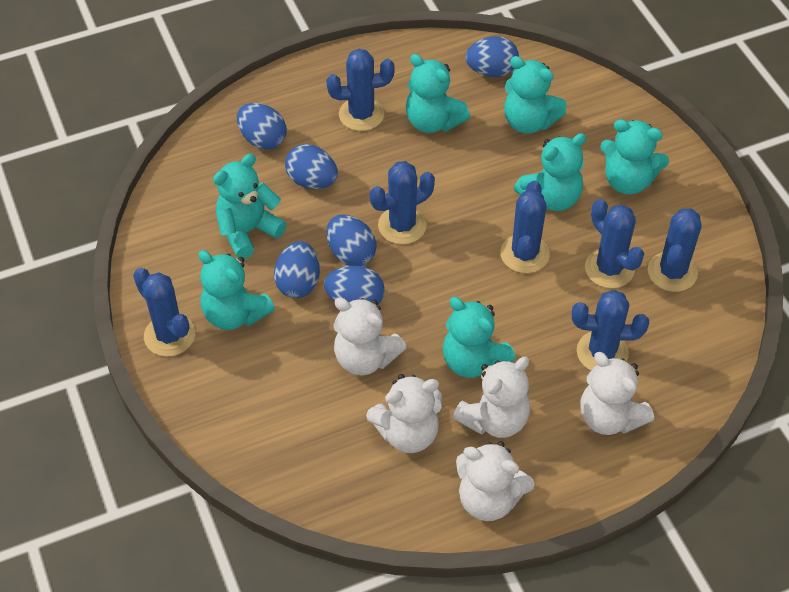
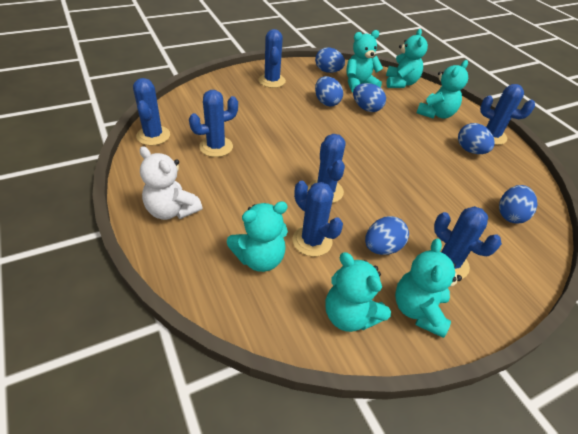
turquoise teddy bear: [198,250,275,330] [213,154,286,259] [406,54,470,133] [443,297,516,378] [504,56,567,134] [514,133,586,211] [600,119,669,194] = 7 -> [227,201,288,272] [325,252,391,332] [346,30,383,93] [386,29,428,88] [395,239,462,338] [417,60,468,119] = 6
white teddy bear: [333,298,407,375] [366,374,442,453] [453,357,530,438] [456,441,535,521] [580,352,654,435] = 5 -> [140,146,202,220] = 1

